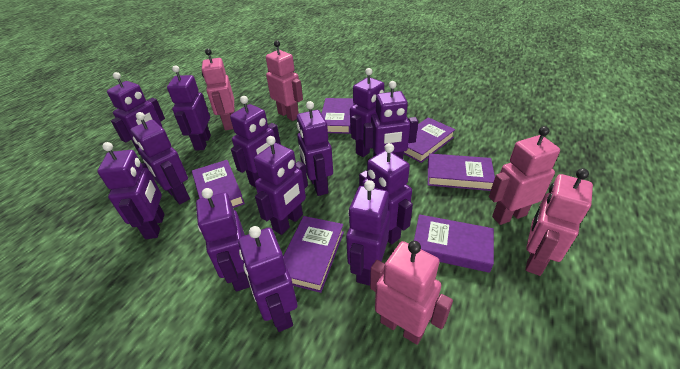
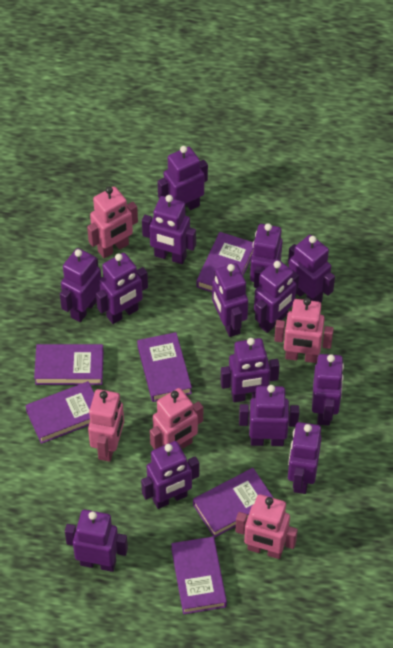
purple robot: [97,142,165,239] [107,72,165,155] [130,112,190,204] [167,65,211,150] [196,188,250,291] [230,96,281,188] [238,226,298,332] [254,136,308,235] [297,101,333,196] [346,180,390,286] [350,68,384,157] [359,143,413,244] [364,81,418,159] = 13 -> [60,248,101,322] [65,509,128,572] [96,253,148,324] [141,441,199,509] [142,195,196,264] [158,146,208,210] [212,263,248,337] [220,338,280,402] [239,385,299,446] [250,223,283,289] [254,259,299,333] [288,235,335,303] [288,422,322,494] [312,354,344,426] = 14

